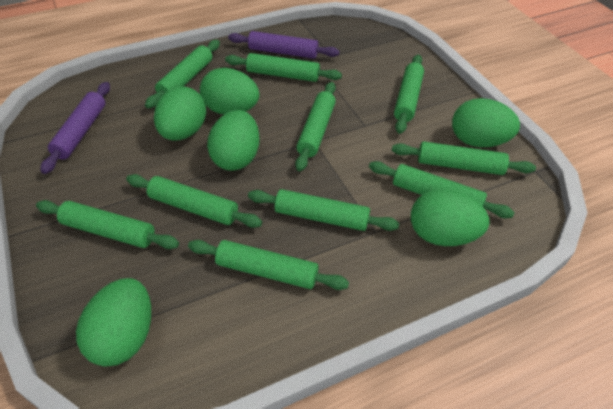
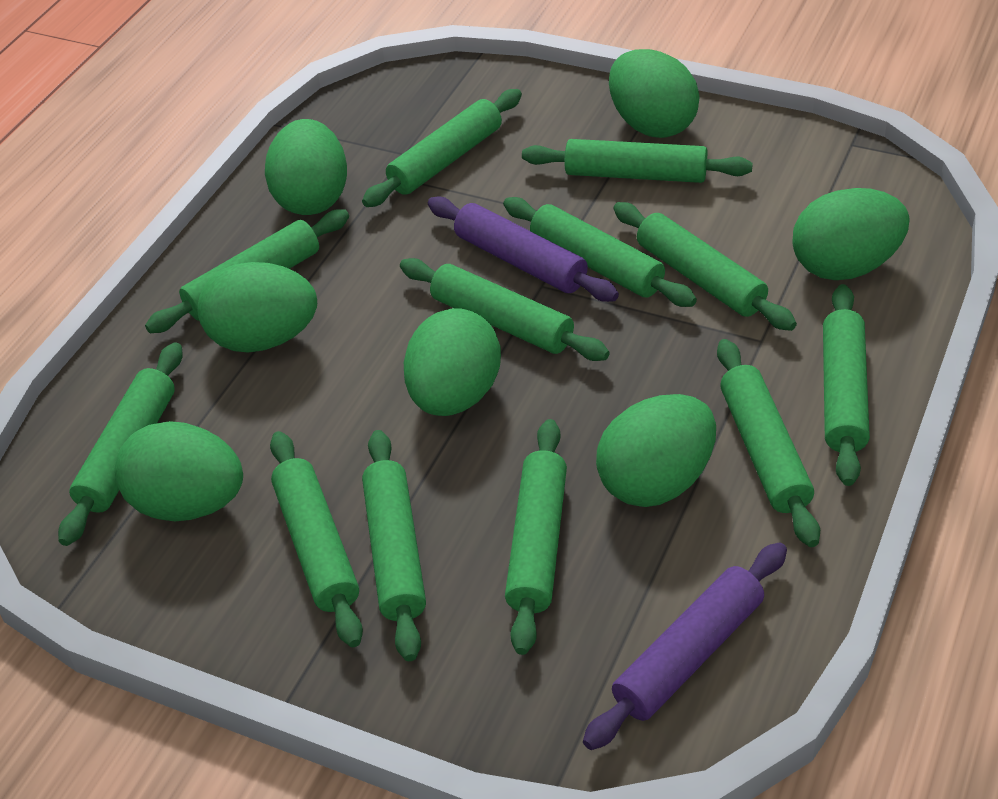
green egg: [76,278,151,367] [154,86,206,141] [200,68,260,114] [207,110,260,171] [411,189,490,246] [452,98,520,147] = 6 -> [114,421,243,521] [197,262,317,352] [265,119,347,215] [404,308,501,416] [596,394,716,507] [609,49,700,138] [793,188,909,280] = 7
green rolling pin: [36,200,179,249] [126,174,262,228] [145,40,220,108] [188,240,349,290] [225,53,342,82] [248,189,399,231] [295,82,336,171] [369,161,515,218] [392,141,536,175] [394,55,424,134] = 10 -> [58,342,183,546] [145,209,349,333] [270,431,363,647] [362,89,522,207] [362,430,426,661] [400,258,610,361] [503,197,697,307] [505,419,567,655] [522,139,753,183] [613,202,797,331] [717,339,820,547] [823,284,870,486] = 12

